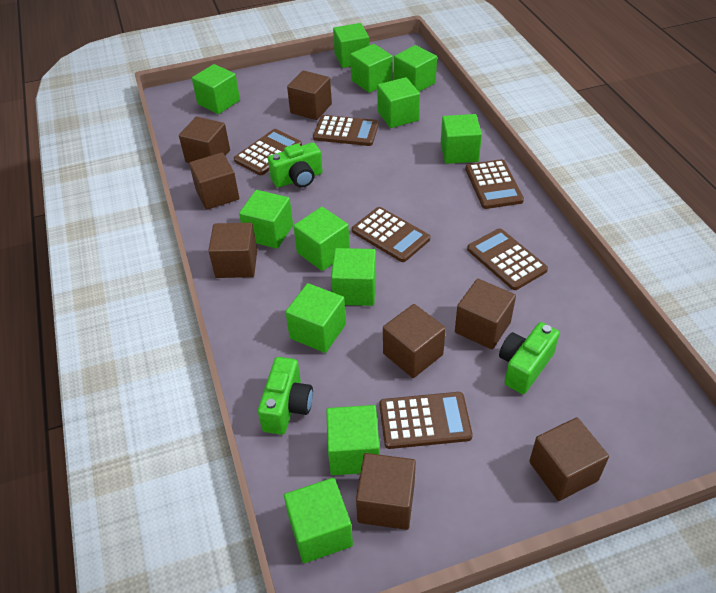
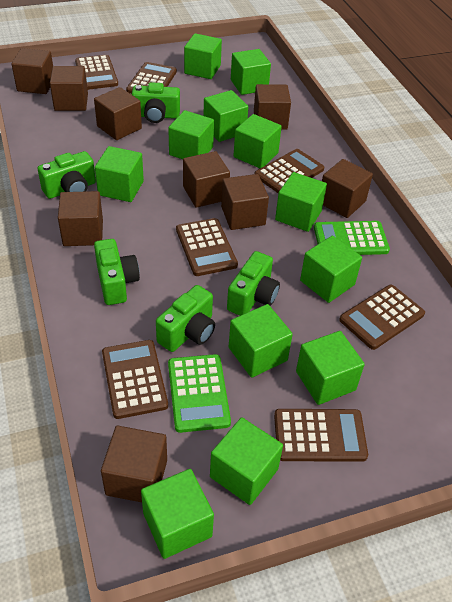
brown calculator: [234,129,302,175] [313,115,379,146] [352,207,430,262] [379,392,473,449] [465,159,524,209] [467,228,548,290] = 6 -> [75,55,118,90] [102,340,168,419] [126,62,177,94] [176,218,238,276] [254,149,324,193] [274,409,368,462] [339,285,425,350] = 7
brown cube: [179,117,230,163] [189,152,239,210] [208,223,257,278] [287,70,332,120] [356,453,416,530] [383,304,446,378] [455,279,516,349] [529,417,609,501] = 8 -> [11,48,53,94] [50,66,88,111] [58,191,103,246] [94,87,142,140] [101,426,167,502] [183,151,230,208] [221,174,269,230] [254,84,291,130] [322,159,373,218] = 9
green calculator: none = 0 -> [168,354,231,433] [314,221,390,255] = 2
green camera: [258,357,313,435] [268,142,322,188] [499,322,560,394] = 3 -> [37,151,96,199] [94,239,140,305] [131,82,180,123] [156,285,215,352] [227,251,280,316] = 5

